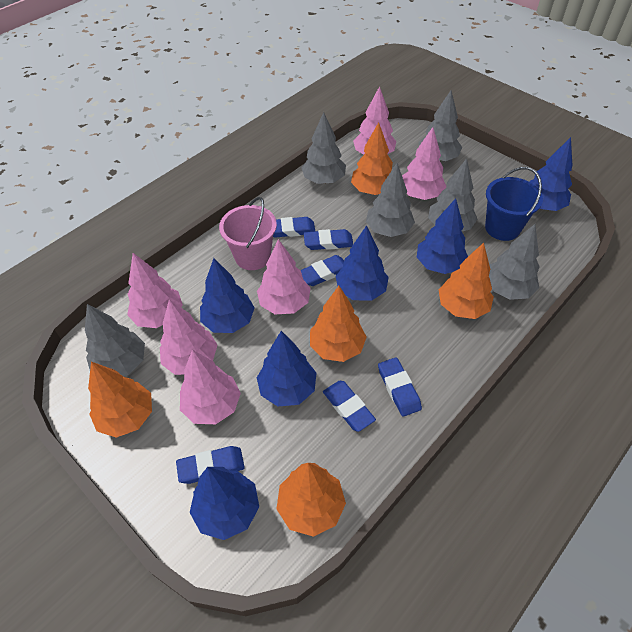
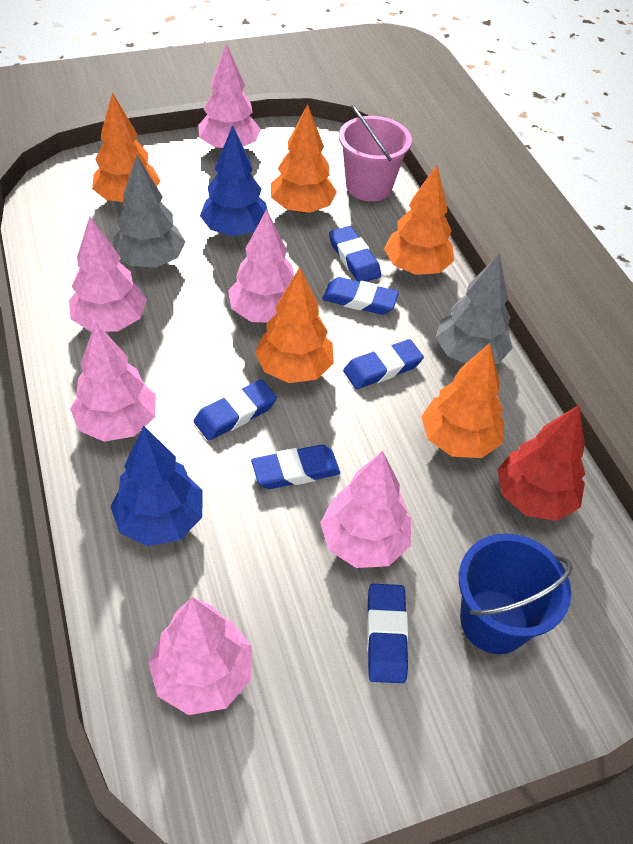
blue tree: [190,467,259,540] [200,258,255,333] [257,331,316,406] [336,225,389,301] [417,198,468,274] [529,137,572,211] = 6 -> [110,426,202,546] [200,125,268,236] = 2
grey tree: [85,304,145,376] [301,112,346,184] [366,163,415,237] [418,91,462,161] [428,159,477,231] [489,224,540,300] = 6 -> [113,155,186,268] [435,253,513,364] = 2
red tree: none = 0 -> [497,404,585,521] = 1

